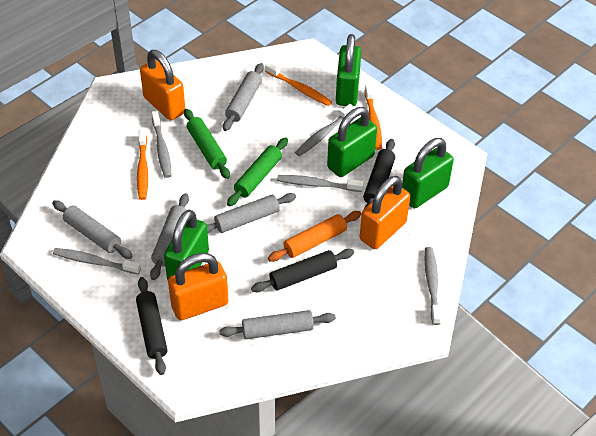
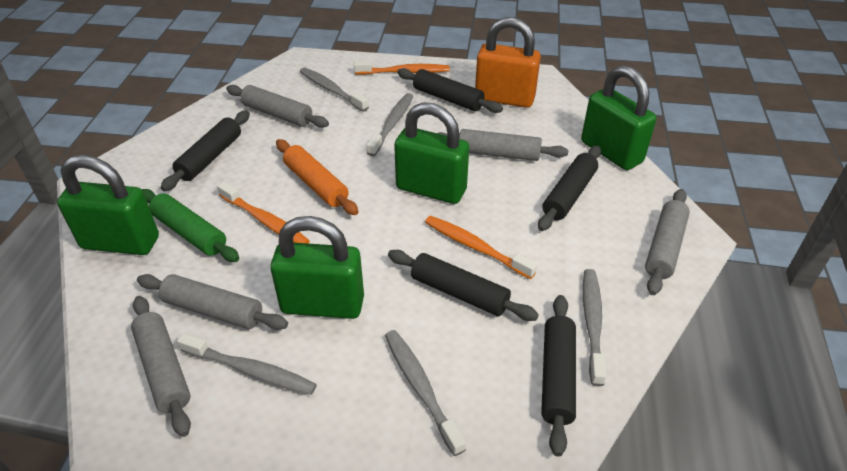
black rolling pin: [136,277,167,375] [251,249,354,292] [363,139,395,208] = 3 -> [161,110,250,191] [388,250,539,321] [397,68,503,113] [538,145,601,231] [541,295,576,456] = 5
green rolling pin: [184,109,230,179] [227,137,288,207] = 2 -> [141,189,239,262] = 1
orange padlock: [140,50,185,120] [168,253,228,321] [360,176,410,249] = 3 -> [475,17,541,108] = 1

